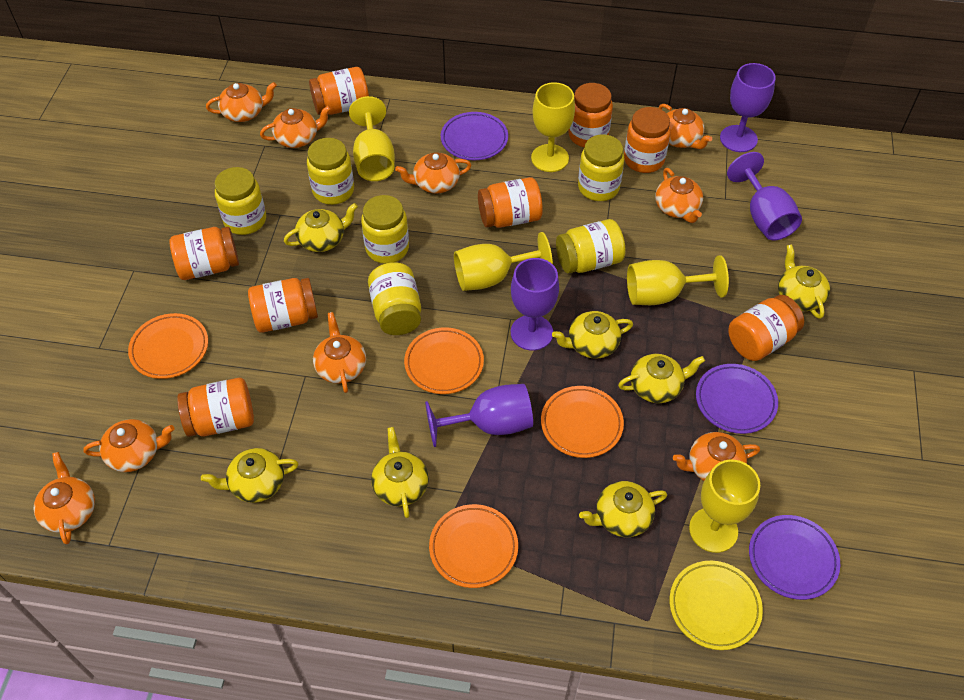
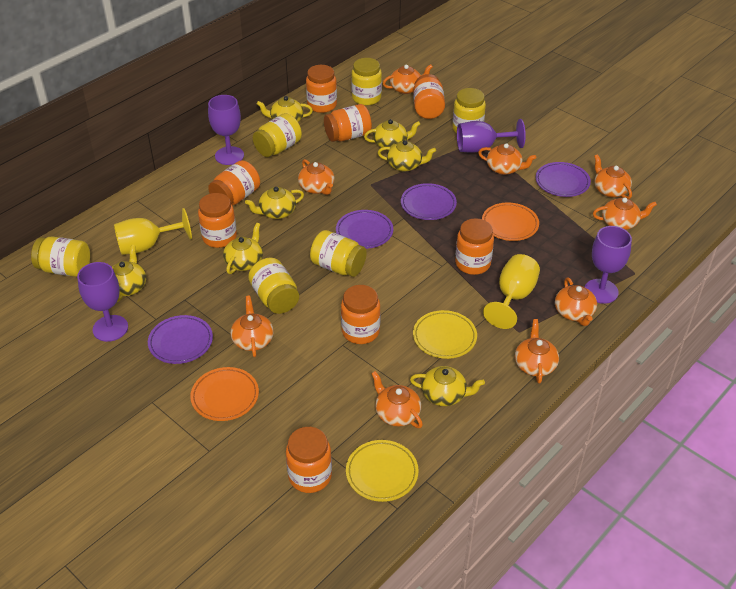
orange plate: [128,313,208,379] [404,327,484,394] [429,504,518,588] [541,386,624,458] = 4 -> [190,367,259,421] [482,203,539,241] = 2
purple plate: [441,112,508,160] [696,364,778,434] [749,515,840,600] = 3 -> [148,315,213,364] [336,210,393,249] [401,183,457,220] [536,162,591,197] = 4
yellow goblet: [349,96,395,181] [454,232,553,291] [531,82,575,172] [627,255,729,305] [689,460,760,553] = 5 -> [114,208,192,255] [483,254,540,329] = 2
yellow plate: [670,561,763,650] = 1 -> [346,440,419,502] [413,310,477,359] = 2

